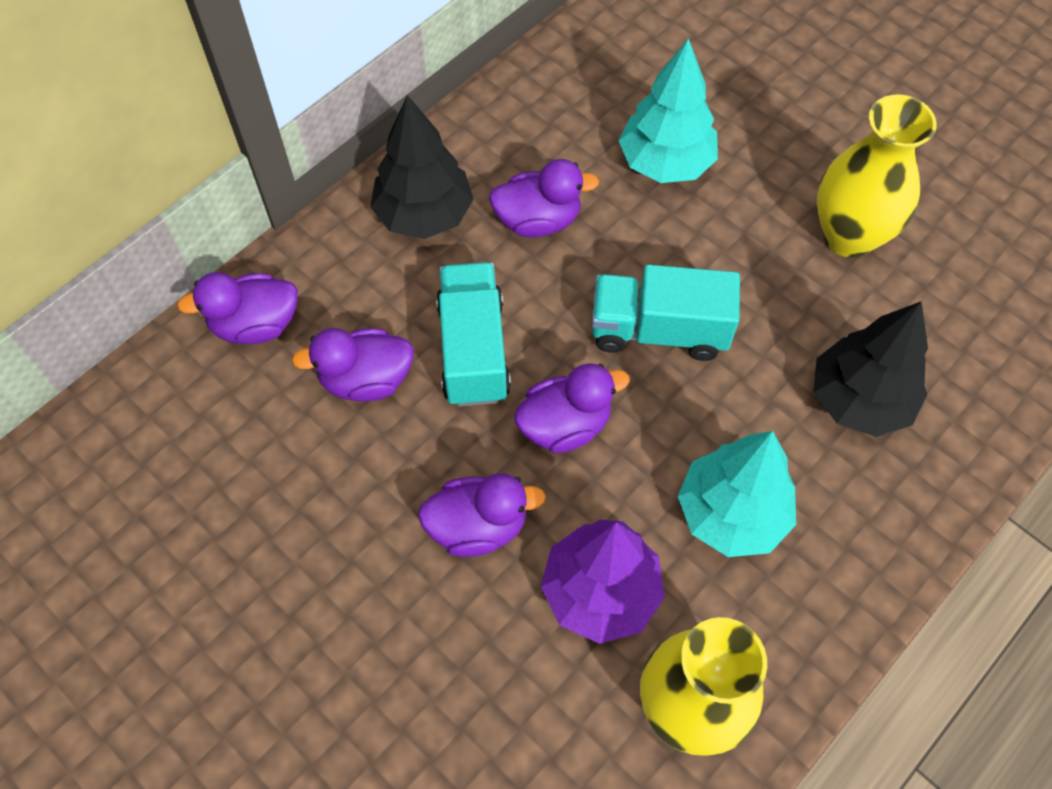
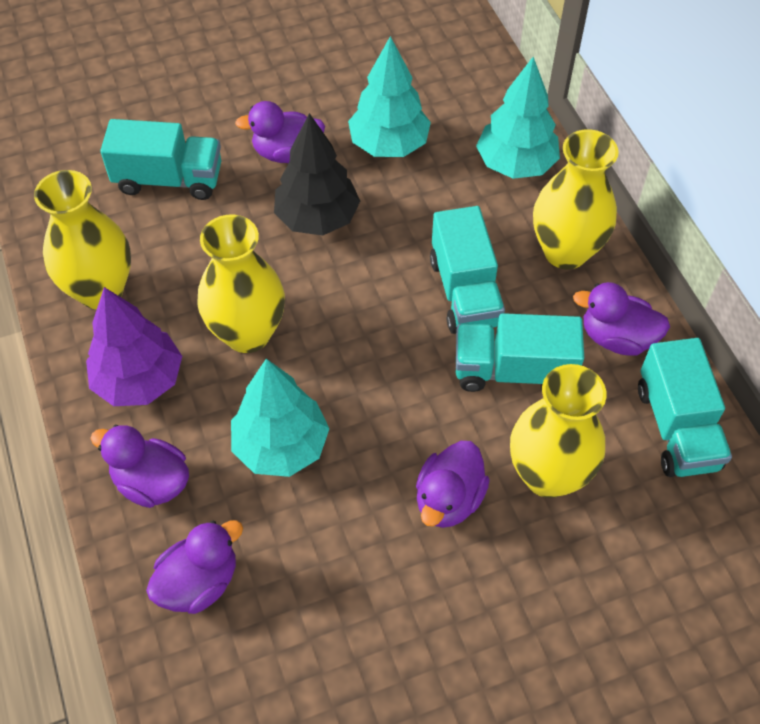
black tree: [370,95,474,239] [814,301,928,437] = 2 -> [274,113,360,236] = 1
turquoise tree: [619,38,718,183] [678,431,796,557] = 2 -> [231,359,330,477] [348,36,431,157] [476,57,560,179] = 3
turquoise truck: [436,262,511,407] [592,264,740,361] = 2 -> [100,119,221,200] [430,206,505,334] [456,313,584,392] [638,338,732,477] = 4
yellow vase: [640,617,767,756] [817,95,937,258] = 2 -> [34,170,131,309] [197,214,285,353] [510,364,607,498] [533,129,619,269] = 4

